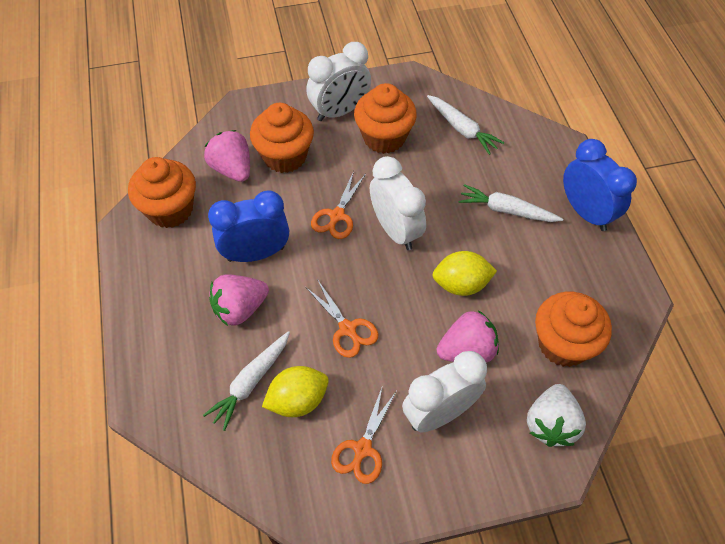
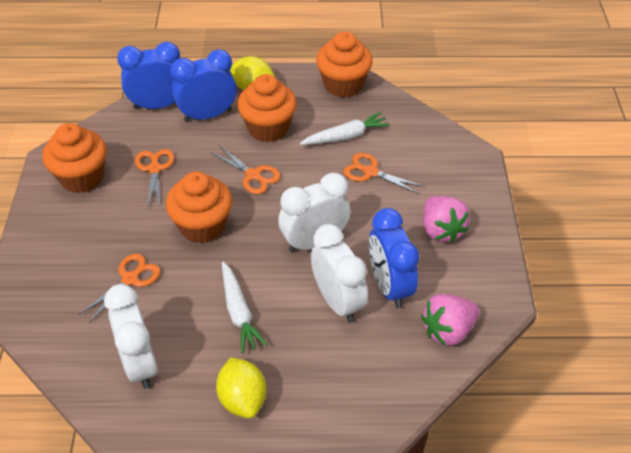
blue clock: [208,191,289,262] [563,139,637,231] = 2 -> [117,42,180,109] [170,49,237,122] [369,208,419,309] = 3
orange scissors: [307,279,379,358] [311,171,366,239] [331,385,397,484] = 3 -> [78,254,160,323] [135,149,174,209] [210,145,281,194] [343,153,424,194] = 4
pink strawberry: [204,130,250,182] [209,274,269,326] [437,310,499,363] = 3 -> [421,294,479,346] [423,196,470,243] = 2
white carrot: [203,331,290,431] [427,95,505,155] [458,184,563,222] = 3 -> [222,262,267,353] [300,112,390,145] = 2
white strawberry: [527,384,586,447] = 1 -> none = 0

